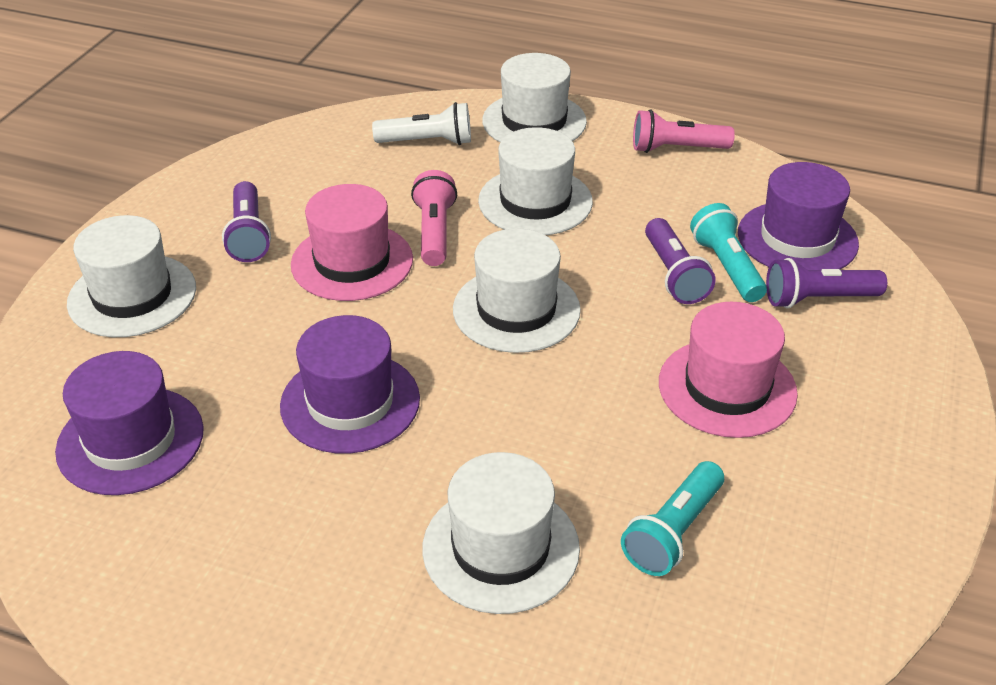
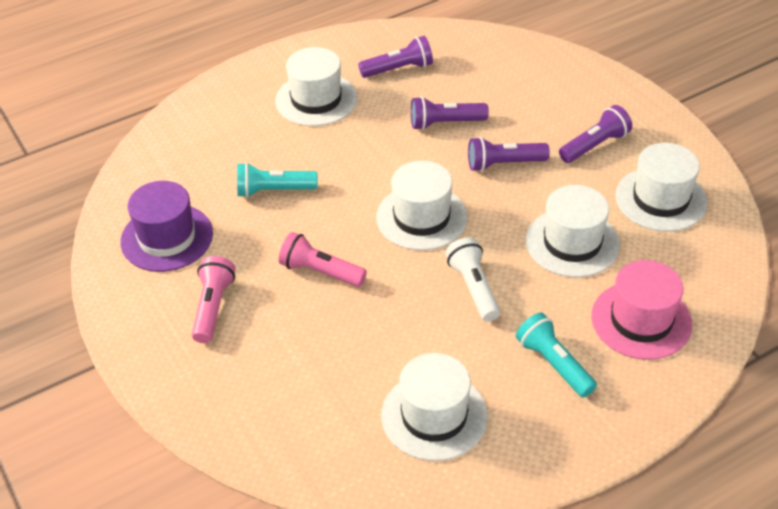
pink hat: [291,184,413,301] [659,302,798,438] = 2 -> [591,260,692,360] = 1
purple flashlight: [222,181,271,262] [645,218,716,304] [766,258,887,309] = 3 -> [358,36,433,78] [411,96,489,130] [468,137,550,172] [559,105,632,163] = 4
purple hat: [55,351,204,495] [280,315,420,454] [738,162,859,270] = 3 -> [120,181,213,272] = 1

